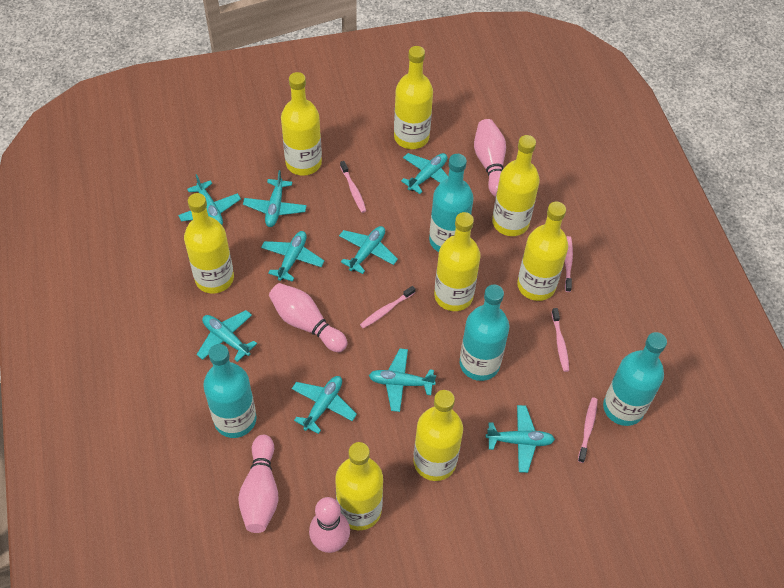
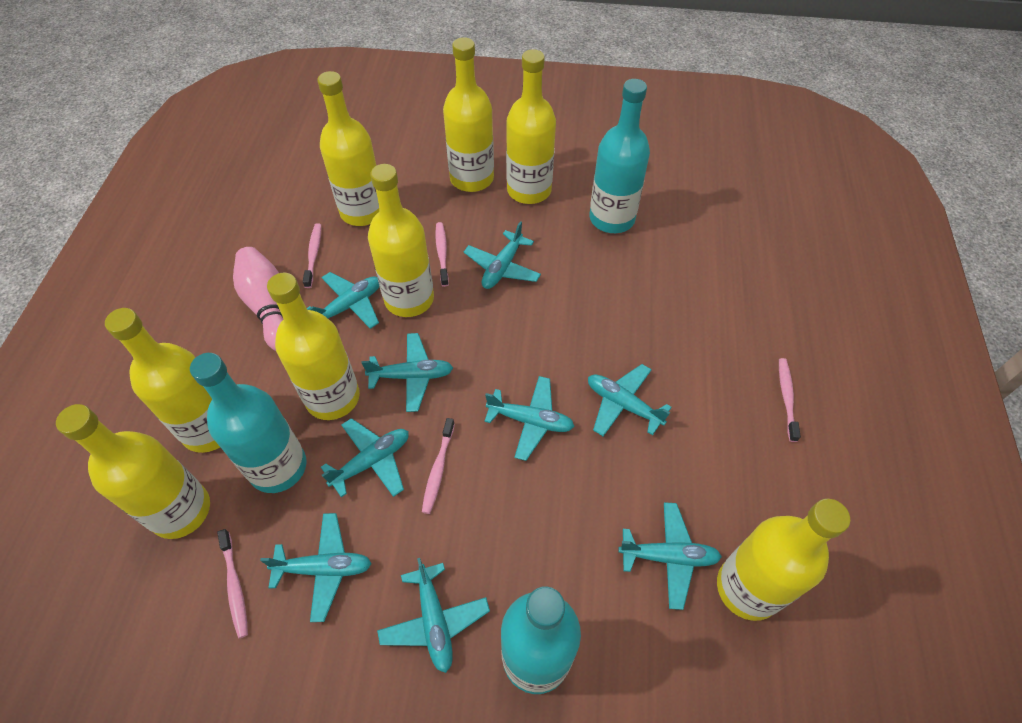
pink bowling pin: [238,435,278,533] [269,283,348,352] [309,497,350,553] [474,119,506,197] = 4 -> [233,247,283,351] = 1
turquoise bottle: [203,344,257,438] [429,154,474,252] [460,285,509,381] [603,332,667,426] = 4 -> [190,353,307,493] [501,586,581,694] [589,79,650,233] = 3

